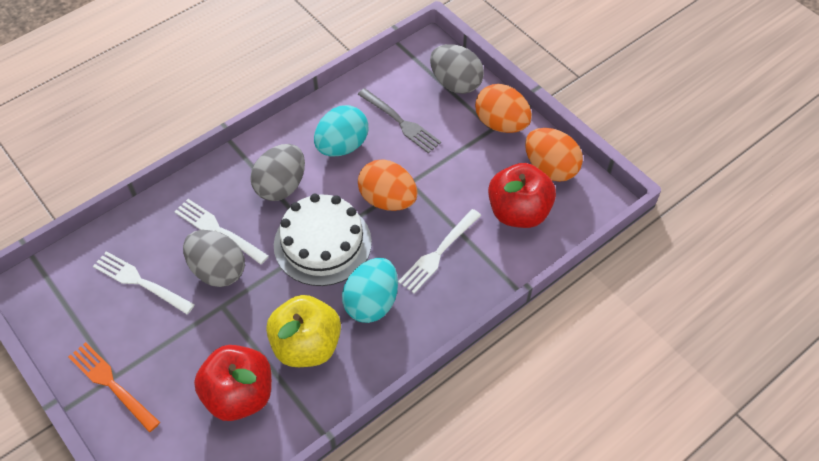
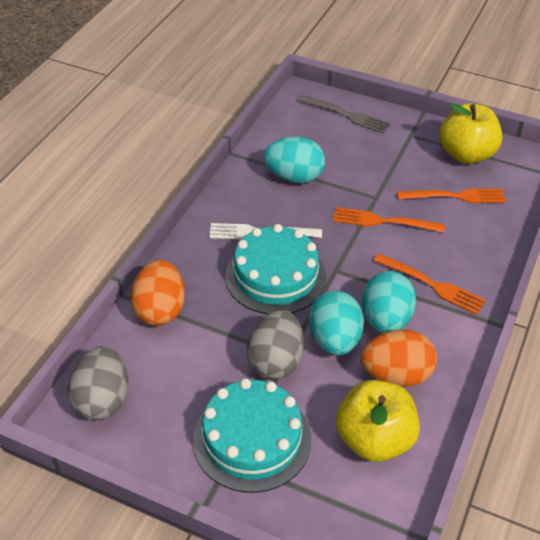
grey egg: [183,230,245,287] [250,144,305,201] [430,44,484,94] = 3 -> [68,346,128,420] [247,310,304,380] = 2
orange egg: [358,159,418,211] [475,84,532,133] [525,128,583,182] = 3 -> [130,260,185,326] [361,330,437,387] = 2
orange fork: [68,342,160,432] = 1 -> [333,207,445,233] [373,253,486,315] [397,189,506,203] = 3
red apple: [194,345,272,421] [488,163,556,228] = 2 -> none = 0
turquoise cake: none = 0 -> [193,378,311,493] [225,224,326,314] = 2
turquoise egg: [314,105,368,156] [342,258,398,323] = 2 -> [264,137,325,183] [309,290,364,355] [362,271,416,333] = 3
white cake: [274,194,372,286] = 1 -> none = 0
white fork: [93,251,195,314] [174,199,269,264] [398,209,481,293] = 3 -> [209,223,322,239] = 1
yellow apple: [266,295,341,367] = 1 -> [336,380,420,462] [439,103,502,164] = 2

